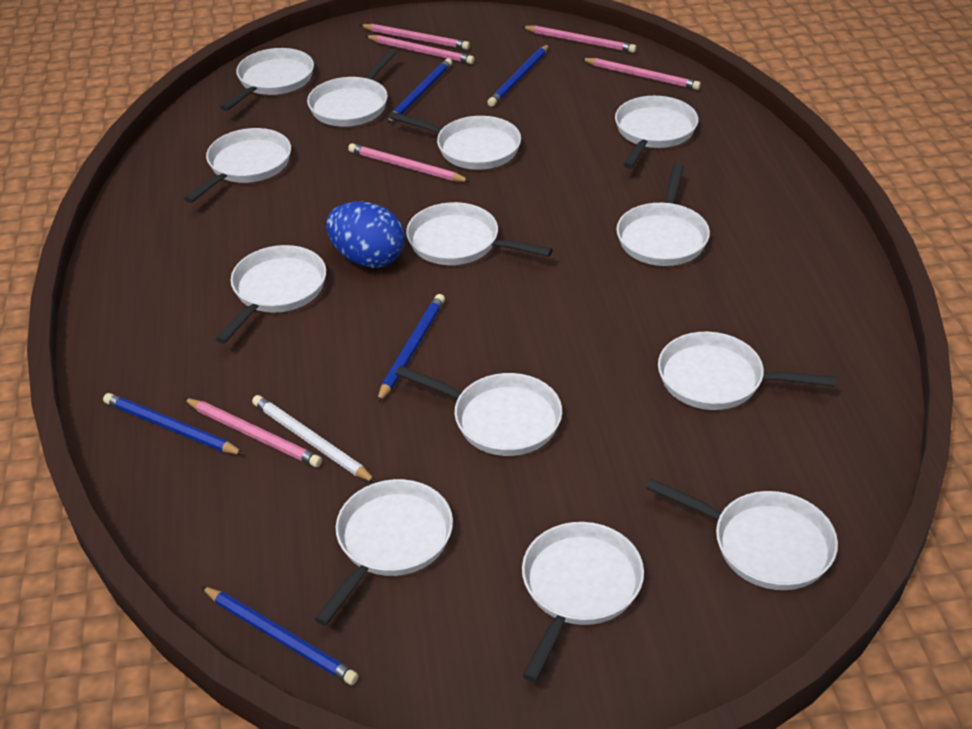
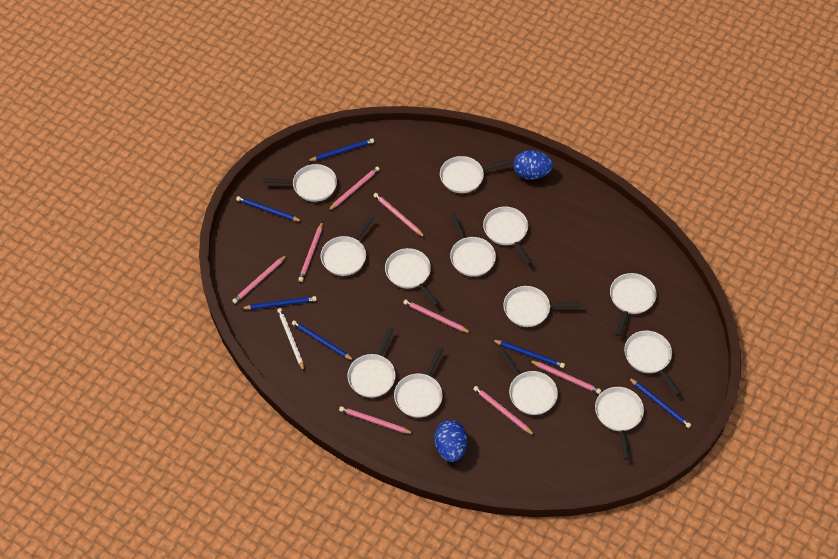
blue egg: [326,201,405,268] = 1 -> [434,420,467,462] [513,150,553,180] = 2
blue pencil: [103,393,244,455] [201,586,359,685] [377,294,445,403] [387,58,452,123] [487,44,549,107] = 5 -> [236,196,302,222] [241,296,317,310] [292,320,354,361] [308,138,374,161] [492,340,565,368] [628,377,691,428] = 6
pink pencil: [183,398,322,467] [348,143,470,182] [360,24,470,50] [366,35,475,64] [522,25,636,53] [581,58,701,90] = 6 -> [232,255,287,304] [298,221,323,282] [328,166,380,211] [339,406,414,434] [373,193,425,237] [403,300,471,333] [473,386,535,436] [529,360,601,394] = 8

